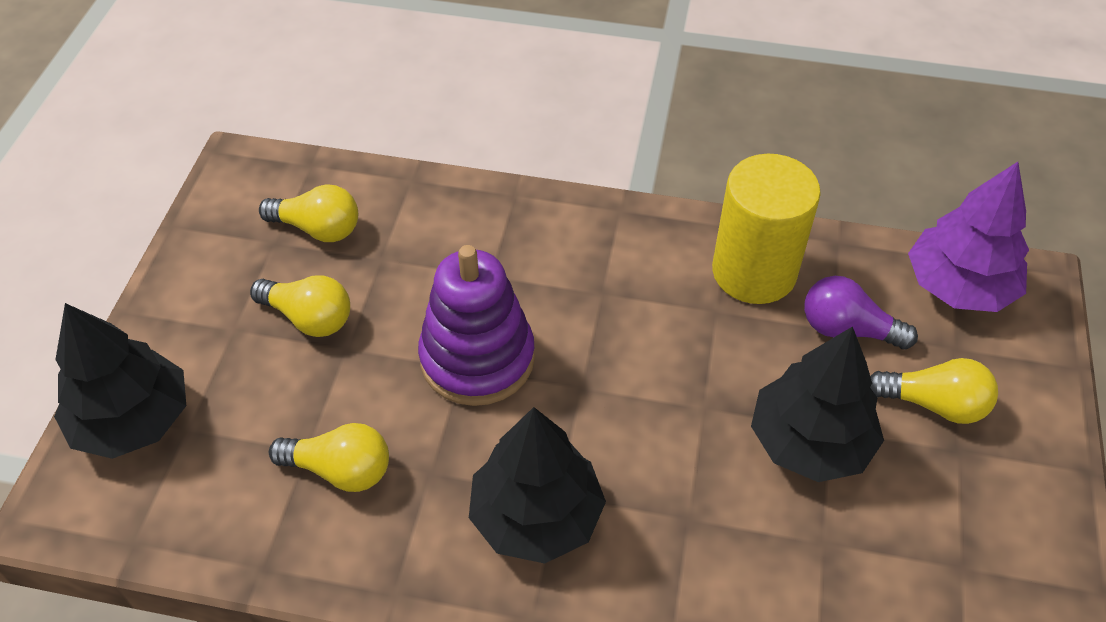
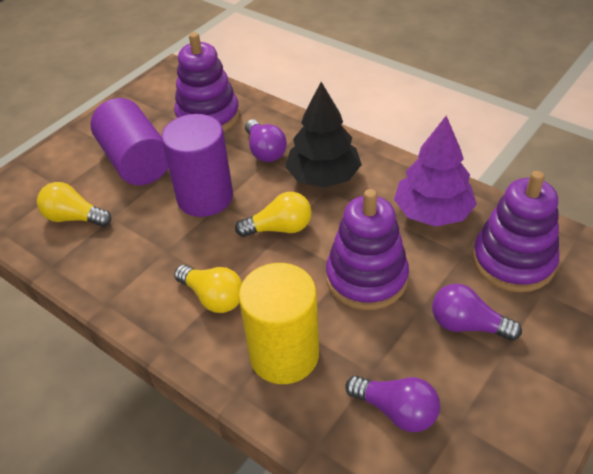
black tree: [54,303,186,459] [469,407,606,564] [751,326,884,482] = 3 -> [285,82,362,188] = 1
purple cylinder: none = 0 -> [90,98,168,185] [161,114,233,217] = 2
purple light bulb: [804,276,918,349] = 1 -> [245,119,287,162] [345,376,440,432] [432,284,522,341] = 3
purple stacking toy: [418,245,535,406] = 1 -> [174,32,240,132] [326,189,409,310] [473,171,559,292] = 3
yellow light bulb: [250,275,350,337] [259,184,358,242] [269,423,389,492] [870,358,998,424] = 4 -> [37,182,111,227] [174,265,242,313] [235,192,312,237] = 3

